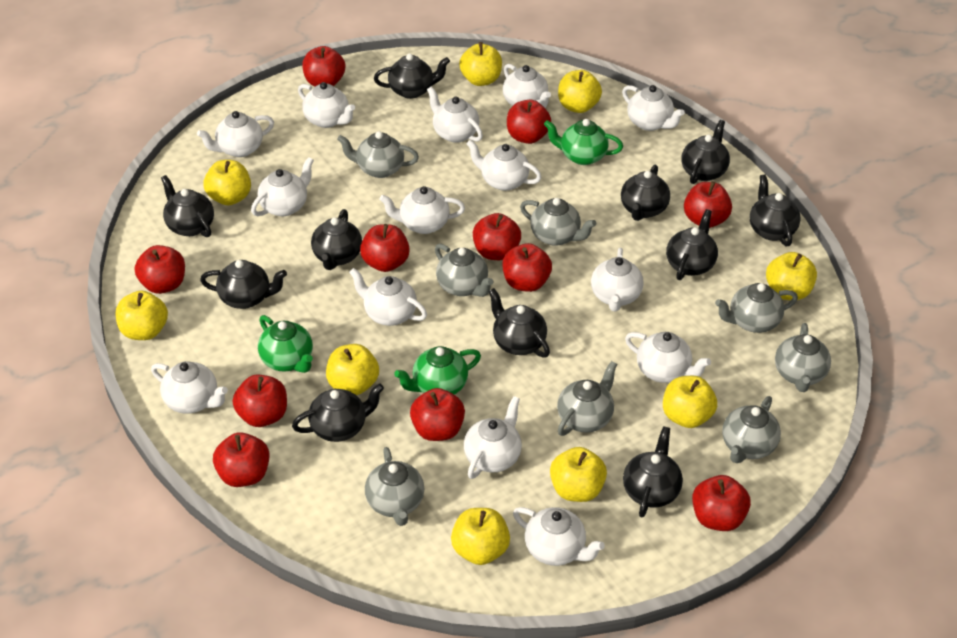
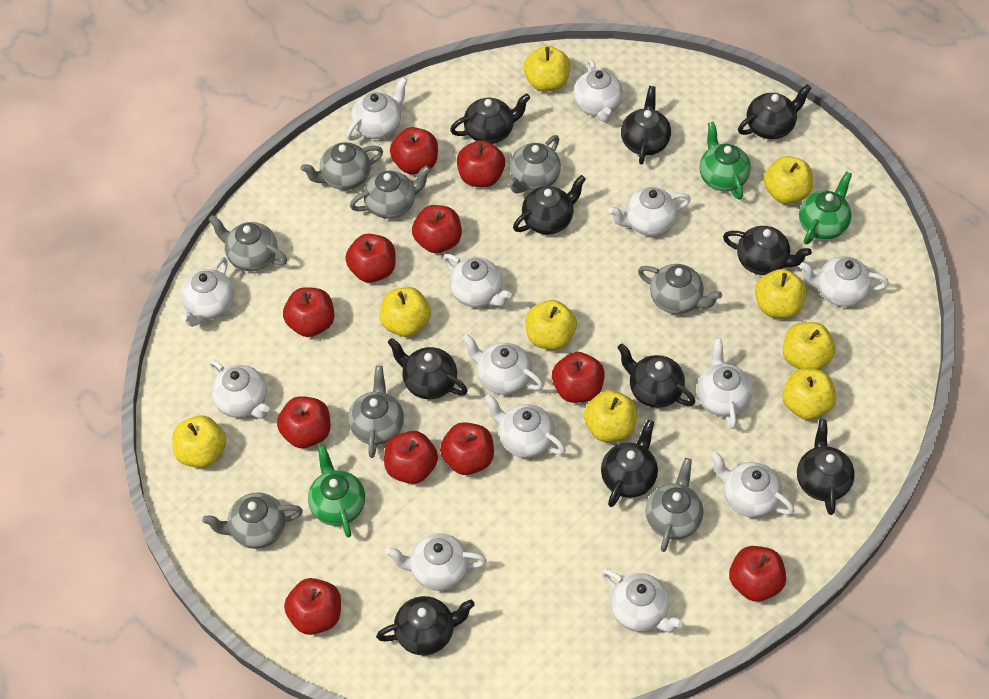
black teapot: [161,175,214,237] [200,260,287,309] [292,383,384,442] [311,209,362,270] [374,53,450,99] [488,288,550,358] [621,165,670,221] [623,426,683,517] [666,209,718,280] [681,120,730,184] [750,174,801,246] = 11 -> [376,596,475,655] [388,338,468,399] [450,93,530,144] [513,175,586,235] [601,420,658,507] [617,344,695,408] [621,86,671,164] [723,226,812,275] [738,84,812,139] [797,420,855,515] = 10
white teapot: [151,361,228,414] [197,111,274,157] [251,157,314,216] [298,82,355,128] [349,268,427,326] [379,186,465,234] [427,86,483,143] [464,396,522,479] [466,140,541,191] [503,64,551,108] [513,507,605,566] [591,248,644,312] [622,85,685,131] [625,332,711,383] = 14 -> [181,257,235,327] [209,359,269,419] [346,77,408,140] [386,533,487,591] [443,254,512,307] [462,334,544,395] [484,394,566,458] [573,59,623,122] [602,569,684,632] [608,187,691,236] [697,338,752,429] [711,452,794,518] [800,256,889,307] = 13

